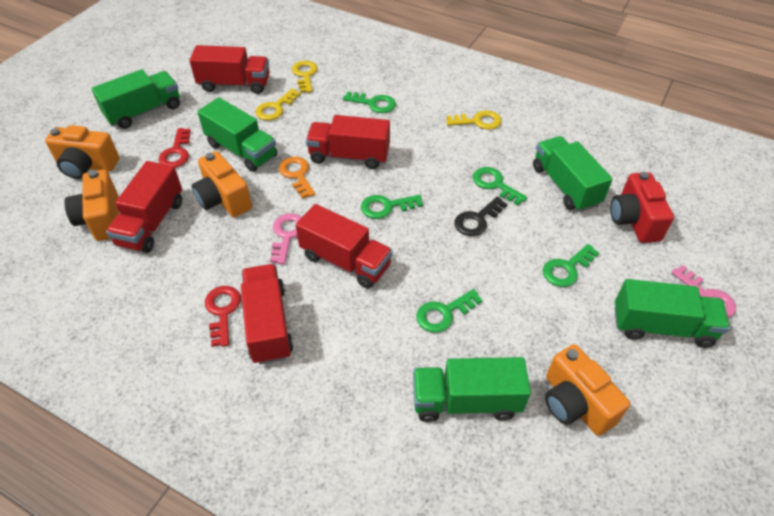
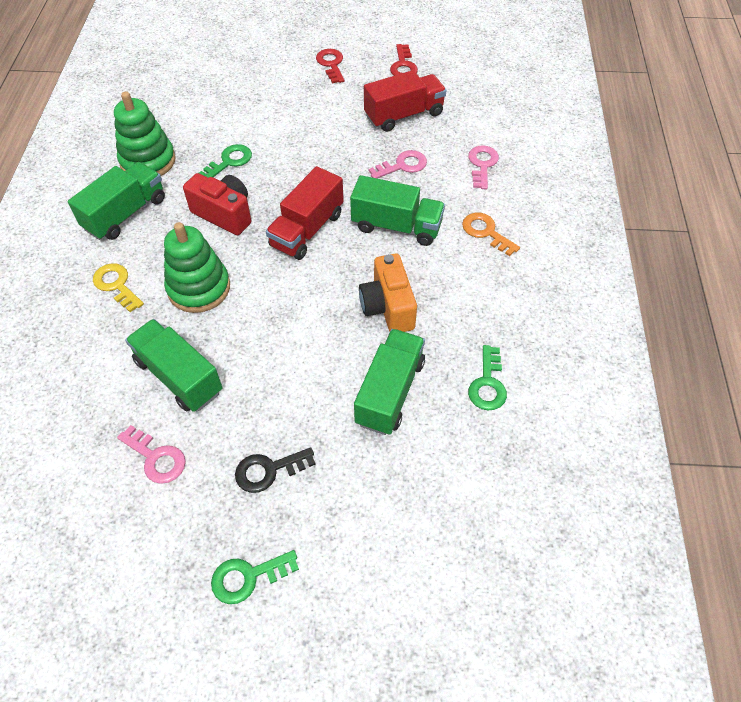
green key: [343,92,396,113] [361,195,423,219] [416,289,482,333] [473,167,527,205] [543,244,599,287] = 5 -> [199,144,252,178] [211,550,299,604] [468,345,507,411] = 3
green stacking toy: none = 0 -> [114,91,176,176] [164,222,230,313] = 2
green truck: [91,69,180,129] [197,97,277,172] [413,357,531,422] [533,136,613,212] [615,279,730,348] = 5 -> [68,162,165,240] [125,319,222,412] [350,175,445,246] [354,329,425,435] = 4
orange camera: [45,125,119,179] [64,170,119,241] [192,151,252,217] [545,344,630,436] = 4 -> [359,254,417,332] = 1
pink key: [270,213,302,264] [671,265,736,318] = 2 -> [117,425,186,484] [369,150,427,178] [468,145,499,189] = 3
red truck: [106,161,182,253] [189,45,270,94] [241,264,293,365] [296,204,393,289] [306,115,390,169] = 5 -> [266,166,344,260] [364,70,446,132] = 2
yellow key: [255,89,301,121] [292,61,318,93] [446,110,502,130] = 3 -> [93,263,144,312] = 1

